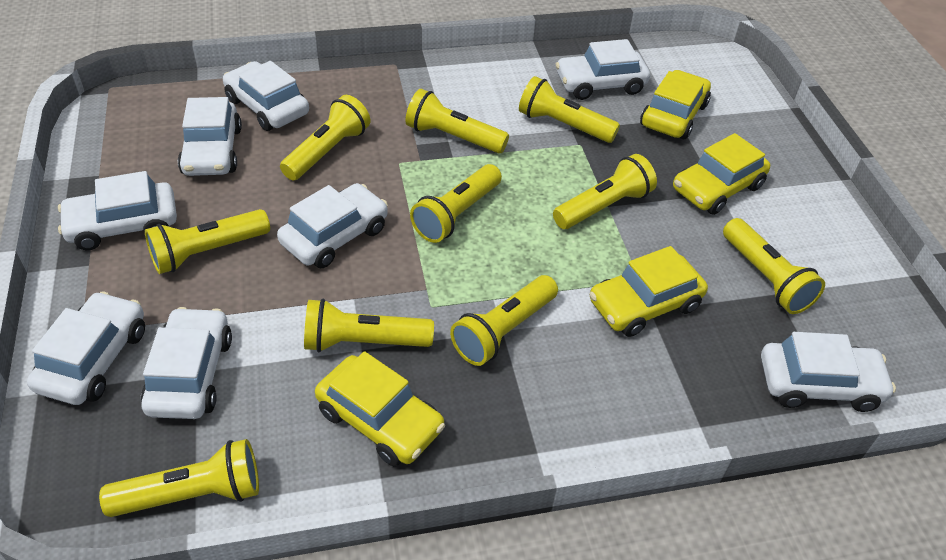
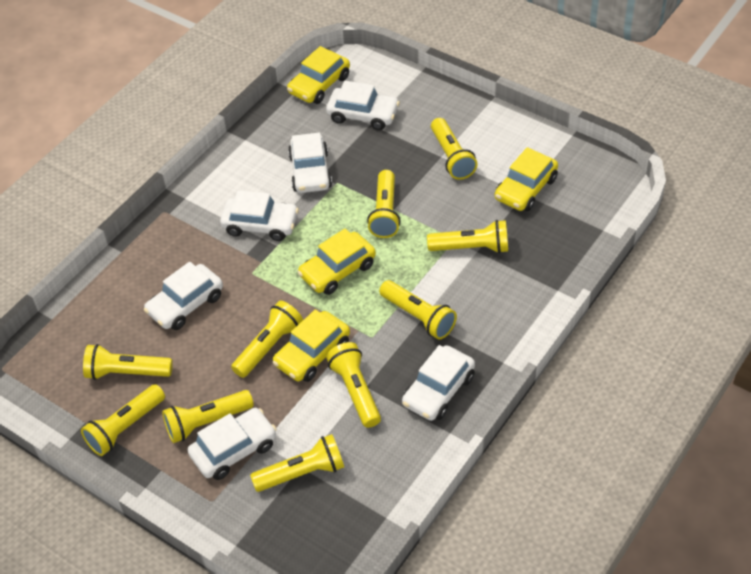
white car: [27,291,145,405] [58,171,177,250] [141,307,232,419] [178,97,242,176] [223,61,309,131] [277,183,388,268] [556,39,650,100] [761,332,896,412] = 8 -> [144,262,223,330] [187,408,277,480] [220,190,299,241] [288,132,332,193] [326,81,400,130] [402,345,475,421] = 6

